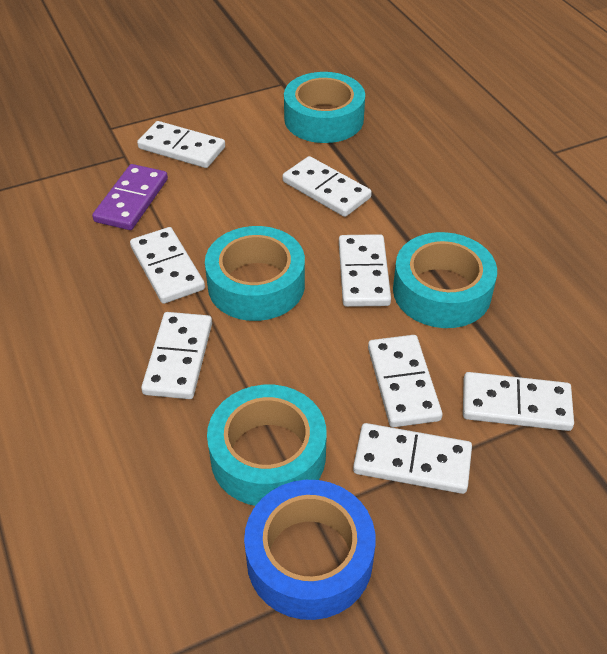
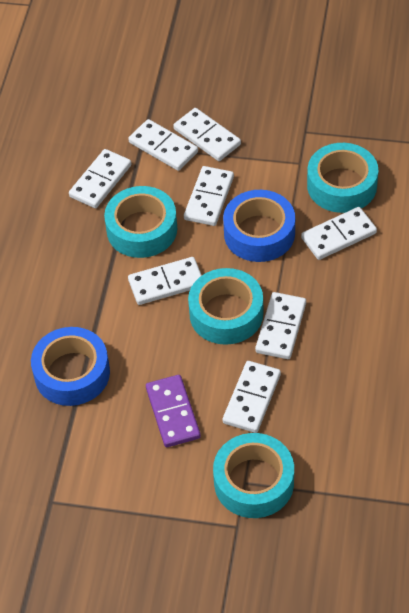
blue tape: [244,480,376,620] = 1 -> [31,327,110,406] [223,190,295,262] = 2

